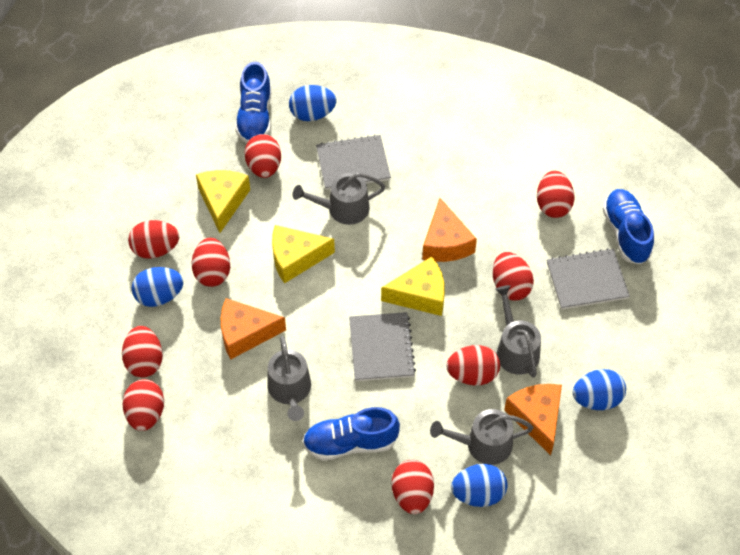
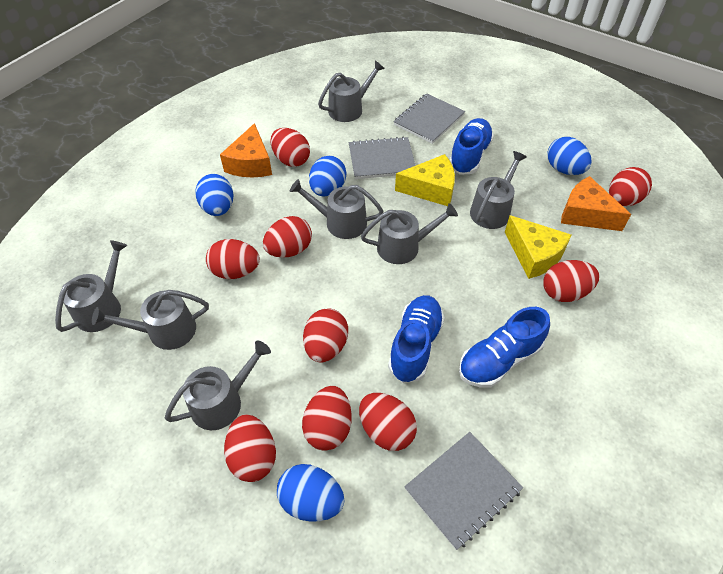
grey watering can: [267,336,311,421] [292,173,385,225] [430,409,533,465] [495,285,541,378] = 4 -> [55,240,127,332] [92,290,209,350] [165,341,271,430] [290,179,384,239] [318,61,385,122] [361,203,458,264] [470,151,527,229] = 7
orange cheese: [221,298,286,360] [422,198,477,262] [504,384,562,455] = 3 -> [220,123,272,177] [561,176,631,231] = 2
yellow cheese: [196,170,250,233] [272,225,335,284] [381,257,445,316] = 3 -> [395,154,455,206] [505,215,571,279] = 2

